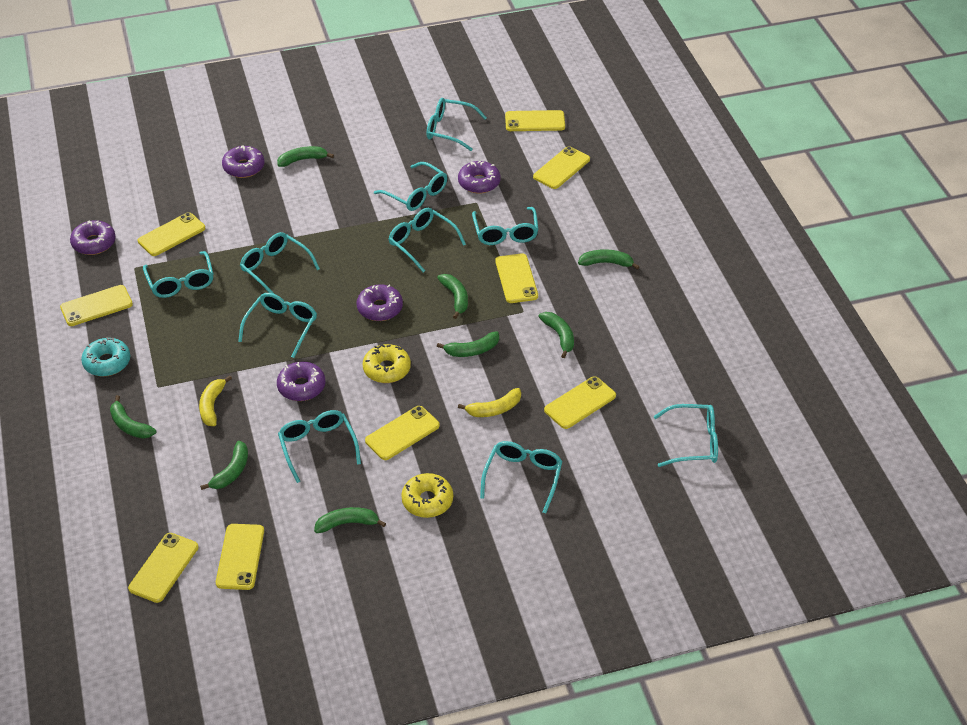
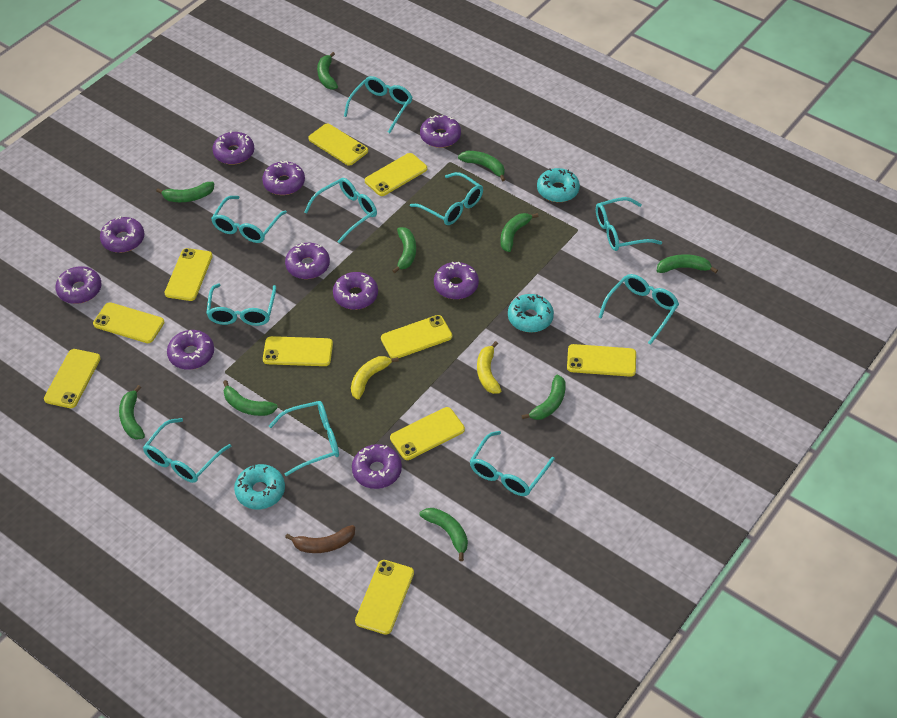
brown banana: none = 0 -> [285,525,355,553] = 1
green banana: [110,395,156,439] [200,441,248,490] [277,146,334,167] [314,507,386,533] [437,274,468,319] [437,331,499,357] [538,312,574,358] [578,249,639,270] = 8 -> [119,385,145,440] [156,182,214,202] [223,380,278,416] [317,52,338,90] [392,227,416,273] [419,508,468,561] [458,151,505,181] [501,213,538,252] [522,375,566,420] [657,254,718,273] = 10
purple donut: [70,220,116,255] [222,145,265,178] [277,361,325,401] [356,284,403,321] [458,161,500,193] = 5 -> [55,266,102,304] [100,216,144,253] [167,330,214,370] [212,131,254,165] [262,161,305,195] [285,243,330,279] [333,272,378,310] [352,444,402,489] [420,115,461,148] [434,261,479,299] = 10
turquoise donut: [81,337,130,377] = 1 -> [234,464,285,509] [508,294,554,333] [537,168,580,202] = 3
yellow donut: [363,344,411,383] [401,473,453,518] = 2 -> none = 0
yellow phone: [60,285,133,326] [128,533,199,603] [138,212,205,256] [216,524,264,590] [365,406,440,460] [495,253,538,303] [505,110,565,131] [533,146,590,189] [544,376,616,429] = 9 -> [44,349,101,408] [93,302,165,343] [165,248,213,301] [263,336,333,366] [308,124,368,166] [355,560,414,635] [365,153,427,196] [381,315,452,358] [390,407,465,460] [567,344,636,377] = 10

